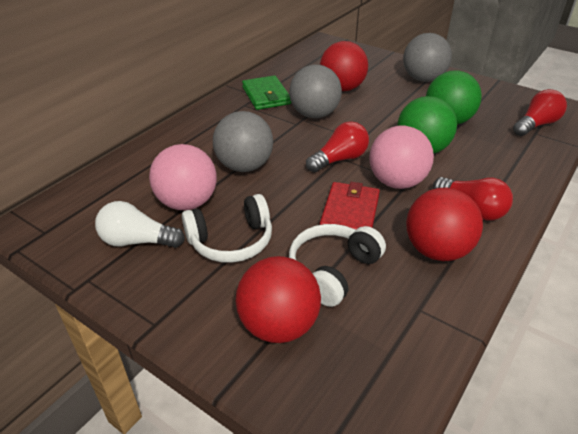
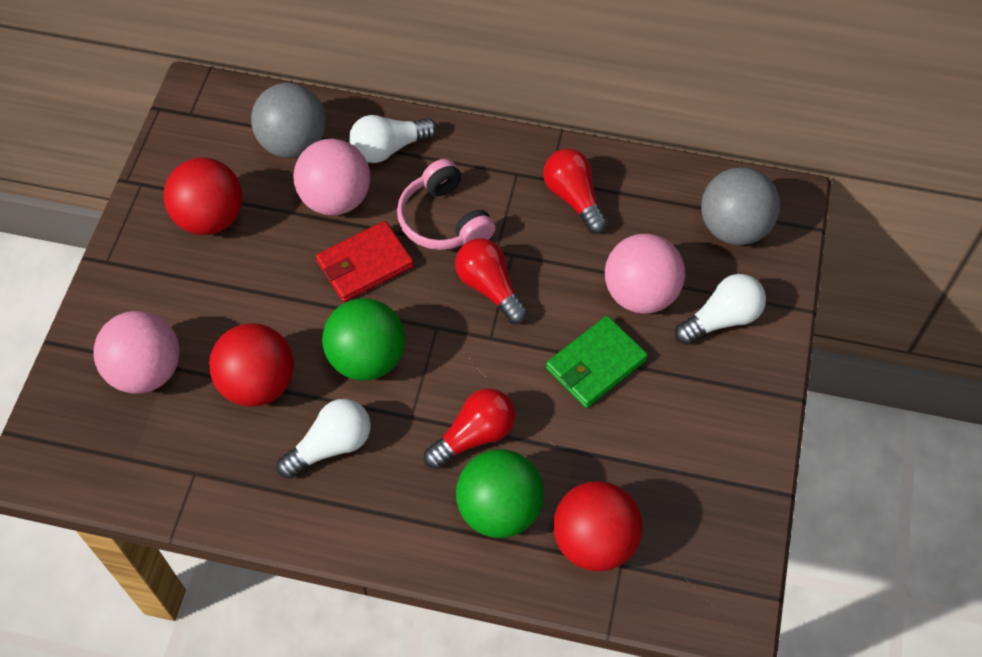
grey ball: [213,111,273,172] [289,65,342,118] [403,33,452,82] = 3 -> [251,83,326,158] [701,167,780,245] = 2
pink ball: [149,144,217,210] [369,126,434,189] = 2 -> [93,311,180,394] [293,139,370,216] [605,234,685,314] = 3
pink headphones: none = 0 -> [397,159,496,250] = 1
white headphones: [182,194,272,263] [289,224,386,307] = 2 -> none = 0
white light bulb: [95,201,185,248] = 1 -> [277,399,371,479] [349,115,437,163] [675,274,766,345] = 3

